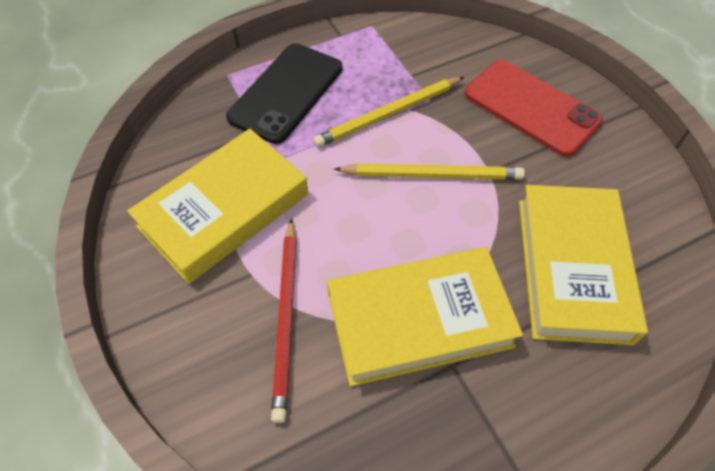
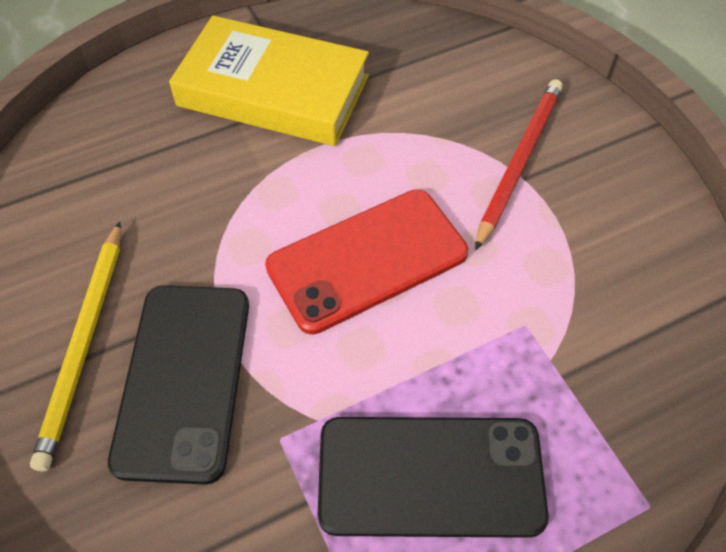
black phone: [226,43,343,144] = 1 -> [108,285,249,484] [318,417,549,538] = 2
yellow book: [127,129,308,284] [327,247,523,386] [519,185,648,345] = 3 -> [169,16,369,146] = 1
yellow pencil: [313,77,464,147] [334,163,525,180] = 2 -> [30,221,121,471] = 1

